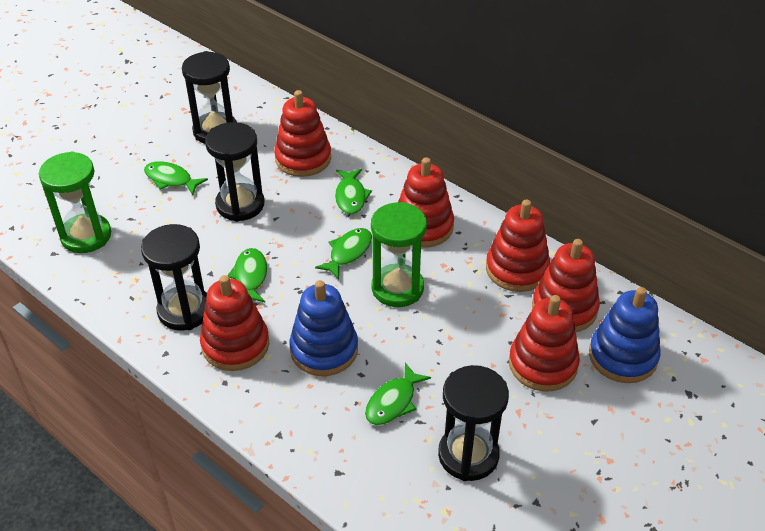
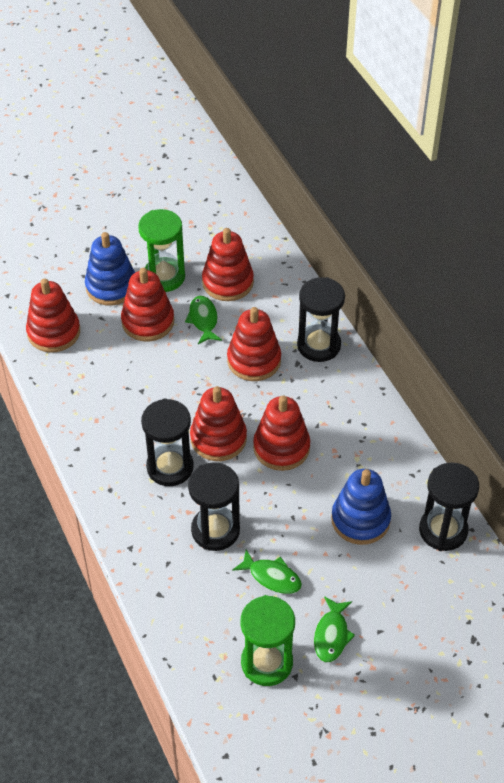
green fish: [144,161,208,195] [227,248,267,303] [315,228,372,279] [335,169,372,215] [365,363,431,425] = 5 -> [185,296,222,344] [232,549,302,594] [314,596,355,662] = 3

